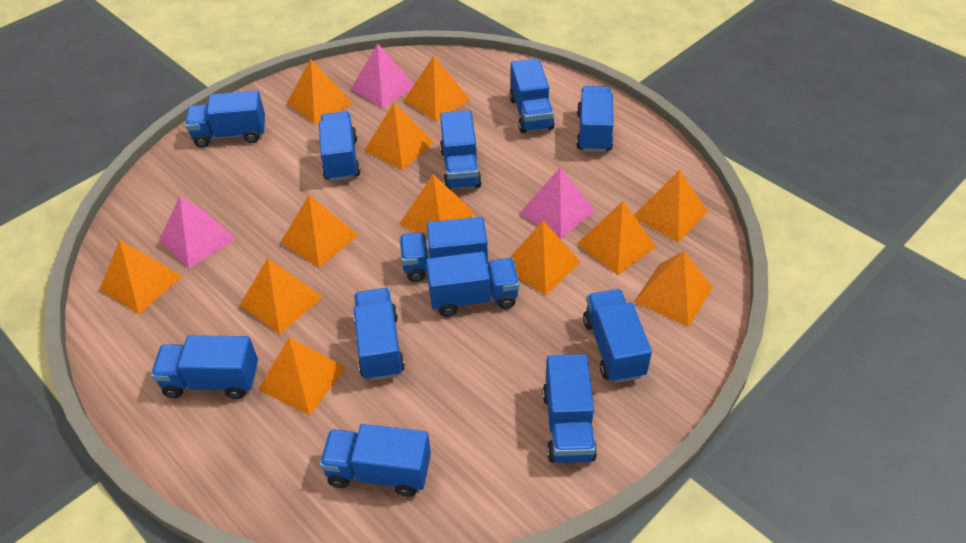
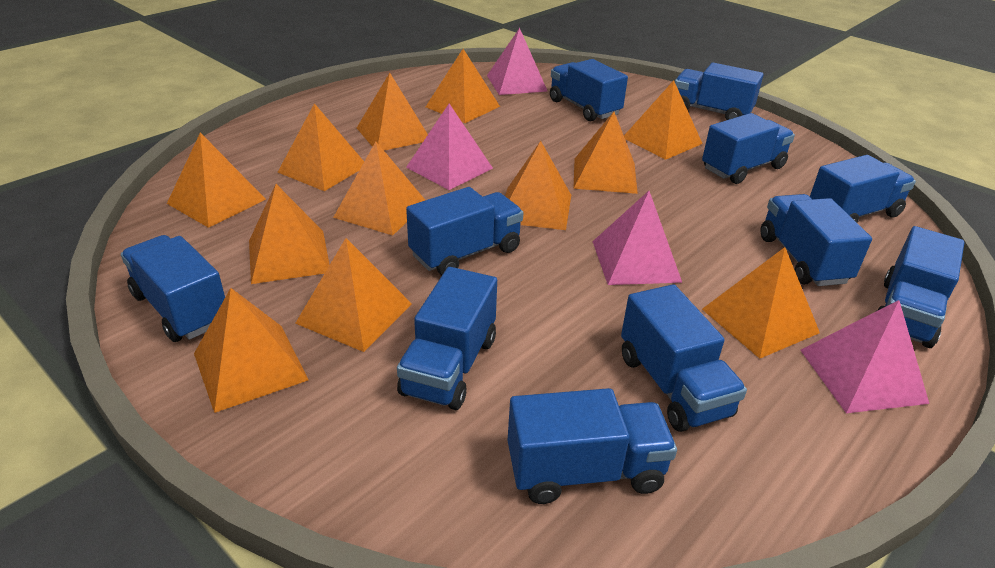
blue truck: [151,335,258,399] [185,90,265,148] [319,111,360,181] [319,424,431,497] [353,288,405,381] [400,217,488,282] [426,252,519,317] [440,110,482,190] [509,59,555,133] [543,354,597,463] [576,86,614,152] [583,289,652,383] = 12 -> [121,235,225,342] [397,267,497,410] [406,187,523,275] [507,388,677,504] [550,59,628,121] [621,284,747,432] [675,63,764,120] [702,113,795,184] [760,194,872,286] [810,155,916,223] [876,226,964,348] = 11
pink pyramid: [159,196,236,269] [351,43,414,108] [519,168,595,239] = 3 -> [406,104,493,190] [487,28,547,95] [592,191,682,285] [800,300,929,413] = 4

